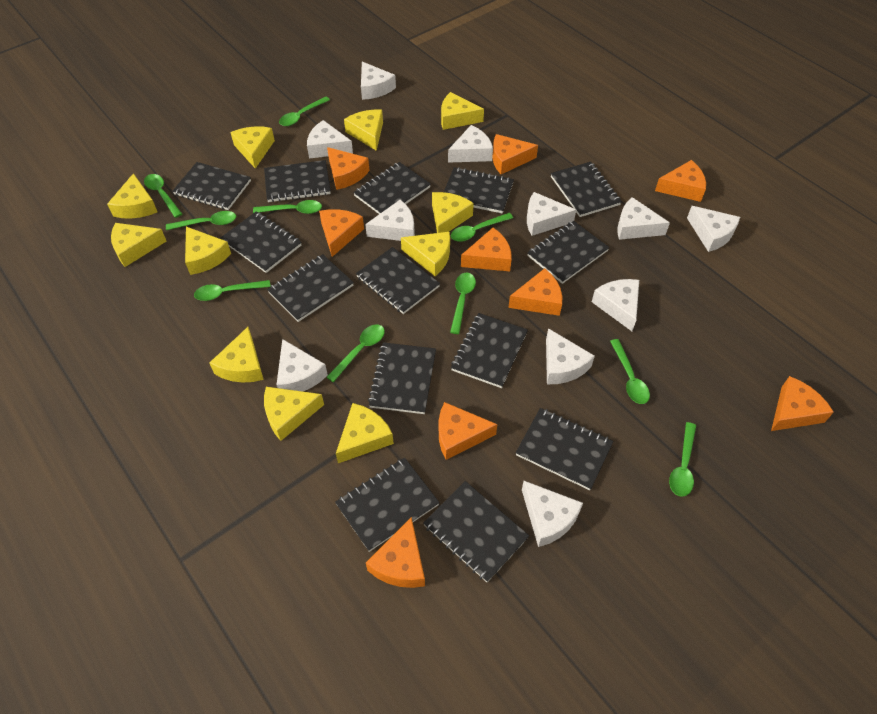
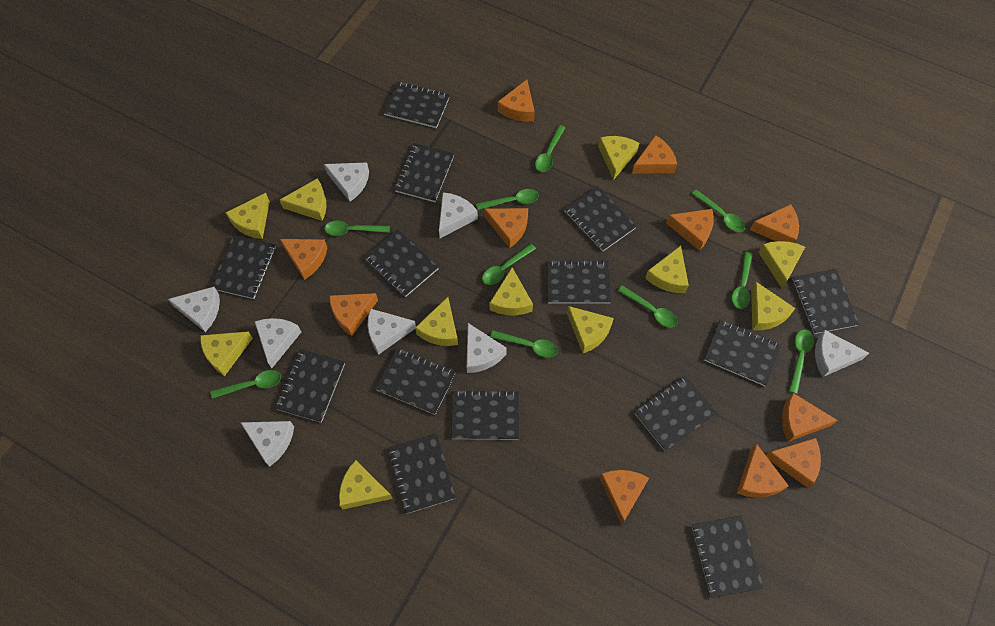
orange cheese: [319,209,364,257] [327,147,370,190] [366,517,425,588] [439,402,497,460] [461,228,512,272] [492,134,538,174] [508,268,562,316] [655,160,706,202] [771,376,834,431] = 9 -> [280,239,328,280] [329,293,378,336] [484,208,528,248] [498,79,535,122] [599,470,649,525] [632,135,677,174] [666,209,714,251] [737,443,789,498] [750,204,799,243] [766,438,821,488] [782,393,838,442] = 11
white cheese: [277,339,328,391] [307,120,353,158] [361,62,396,100] [365,200,415,241] [448,125,493,163] [522,481,583,547] [527,192,576,236] [546,328,595,384] [592,279,639,331] [617,197,670,240] [687,206,740,252] = 11 -> [168,287,220,332] [240,421,294,467] [255,318,301,368] [324,162,369,202] [368,309,416,355] [439,192,478,238] [466,323,507,373] [815,330,869,377] = 8

